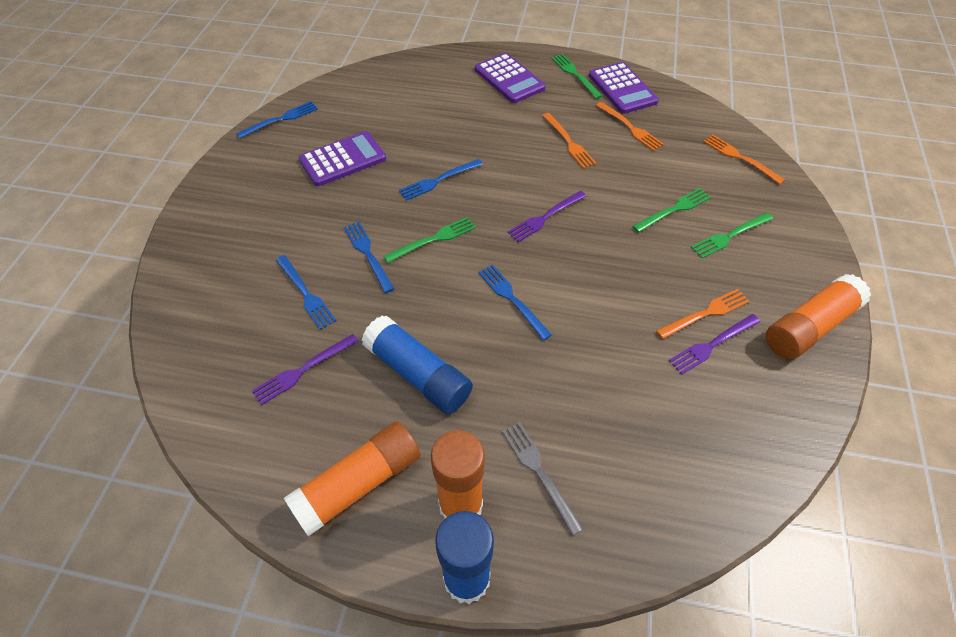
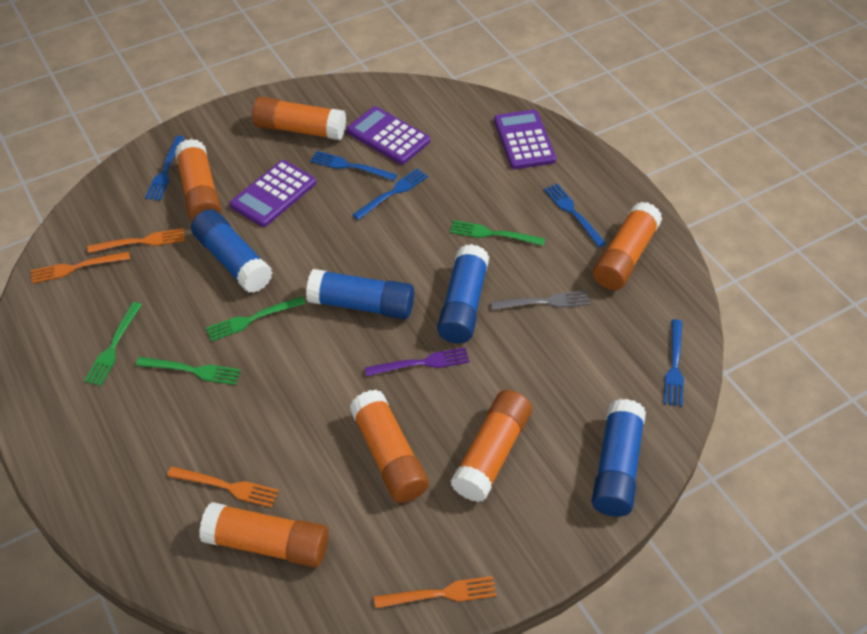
blue glue stick: [362,315,473,414] [435,511,494,604] = 2 -> [191,209,272,293] [306,269,414,319] [437,244,489,344] [592,399,646,517] = 4
orange glue stick: [284,421,420,536] [431,430,485,519] [766,274,871,359] = 3 -> [175,139,222,221] [199,502,328,568] [252,96,346,140] [350,390,429,503] [451,390,532,502] [593,202,662,290] = 6
purple fork: [252,334,359,405] [508,191,586,243] [669,314,760,375] = 3 -> [365,348,470,376] = 1

